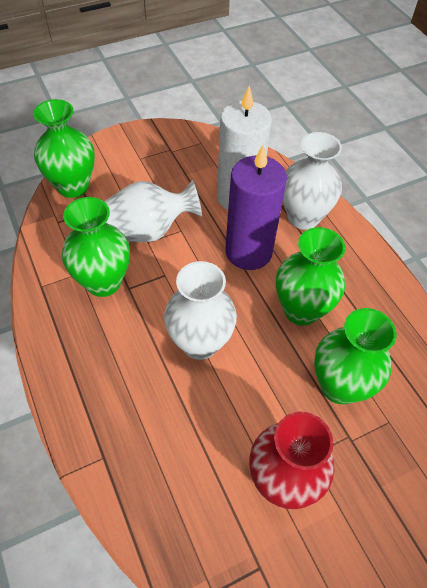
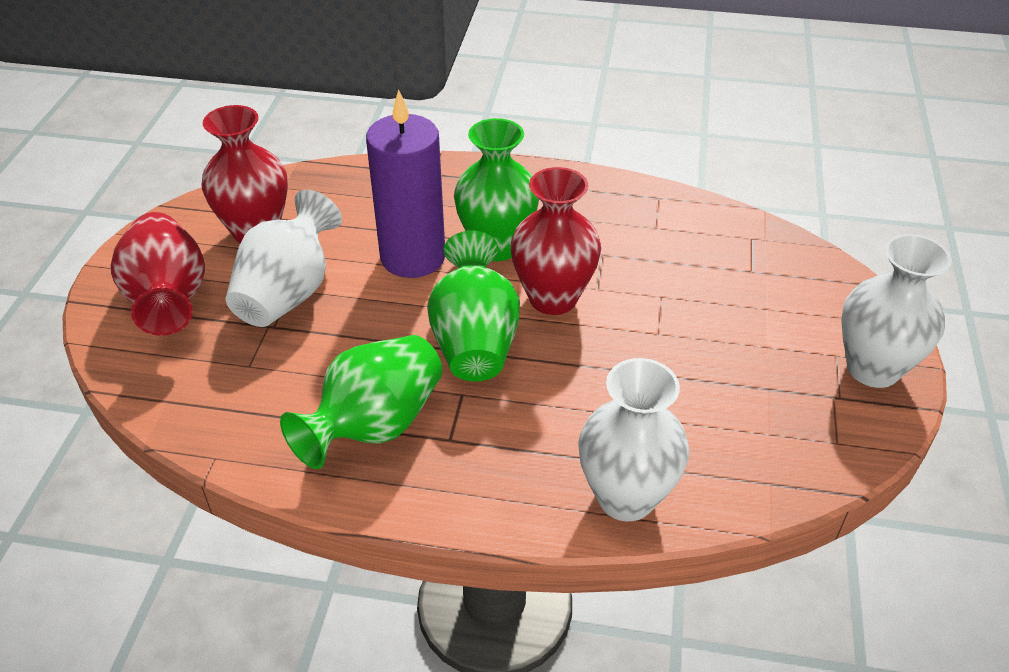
green vase: [33,99,95,198] [62,197,130,297] [276,227,345,326] [314,308,397,404] = 4 -> [280,335,442,469] [427,230,520,382] [454,118,539,261] = 3
red vase: [250,412,335,509] = 1 -> [111,212,205,336] [201,105,288,243] [511,167,601,315] = 3
white candle: [217,86,272,210] = 1 -> none = 0

